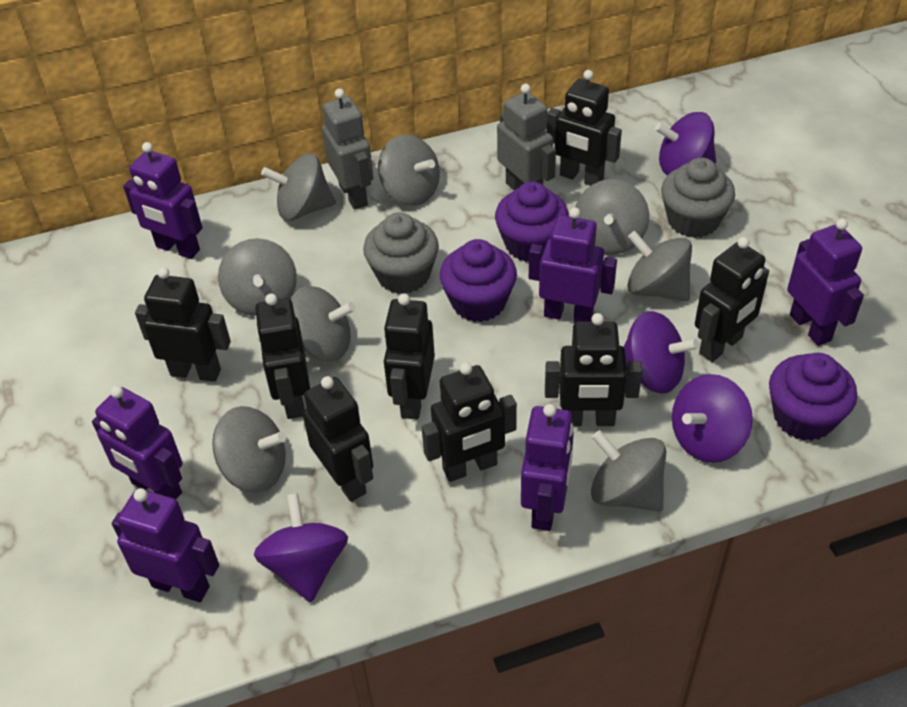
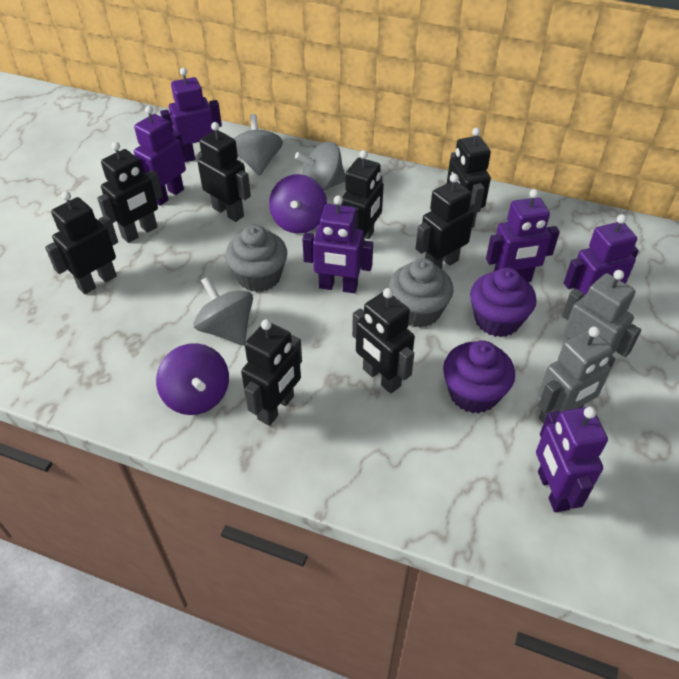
grey spinning top: [212,406,286,493] [218,238,297,316] [261,154,336,221] [291,286,355,361] [378,135,440,206] [575,179,649,255] [591,430,666,512] [627,231,692,301] = 8 -> [193,277,253,346] [234,114,283,176] [295,141,346,191] = 3
purple cupcake: [440,239,517,322] [495,182,569,262] [769,353,857,441] = 3 -> [443,341,515,413] [470,268,536,337] = 2
purple spinning top: [254,493,348,602] [623,311,699,394] [655,112,716,175] [672,374,753,463] = 4 -> [156,343,229,415] [269,174,327,234] = 2

